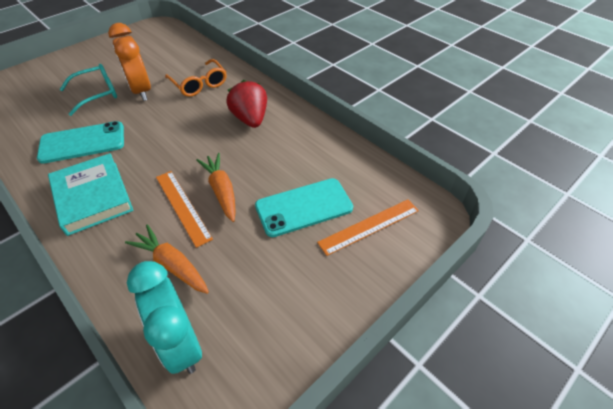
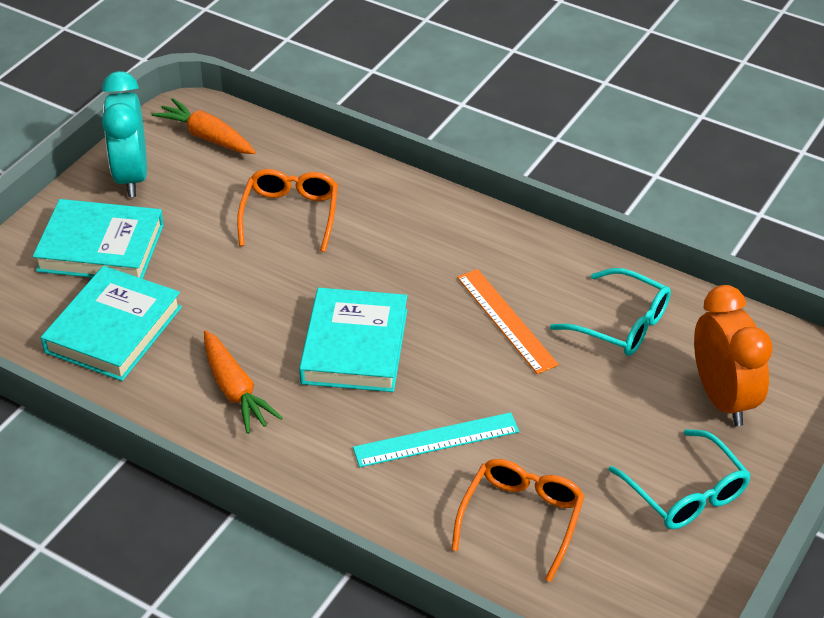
orange glasses: [165,59,226,97] = 1 -> [237,169,338,252] [451,459,585,582] = 2
orange ruler: [156,171,213,248] [317,200,419,256] = 2 -> [457,269,559,374] = 1
red strawberry: [226,80,267,128] = 1 -> none = 0
turquoise book: [48,153,133,236] = 1 -> [33,199,164,279] [41,266,182,381] [299,288,407,392] = 3
turquoise glasses: [59,64,117,116] = 1 -> [550,268,671,356] [609,429,751,529] = 2
turquoise phone: [37,121,124,164] [255,178,353,237] = 2 -> none = 0
turquoise ruler: none = 0 -> [353,412,519,467] = 1

